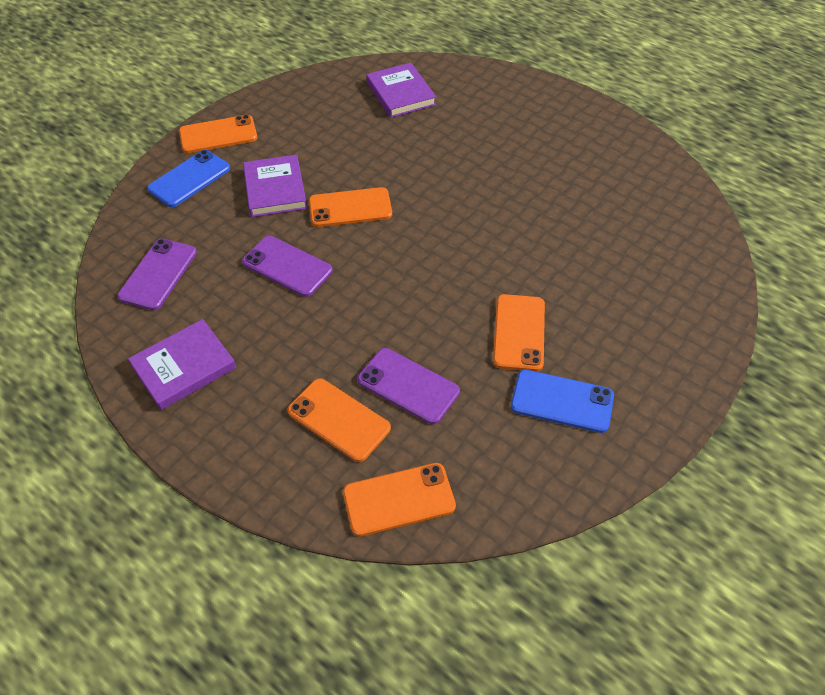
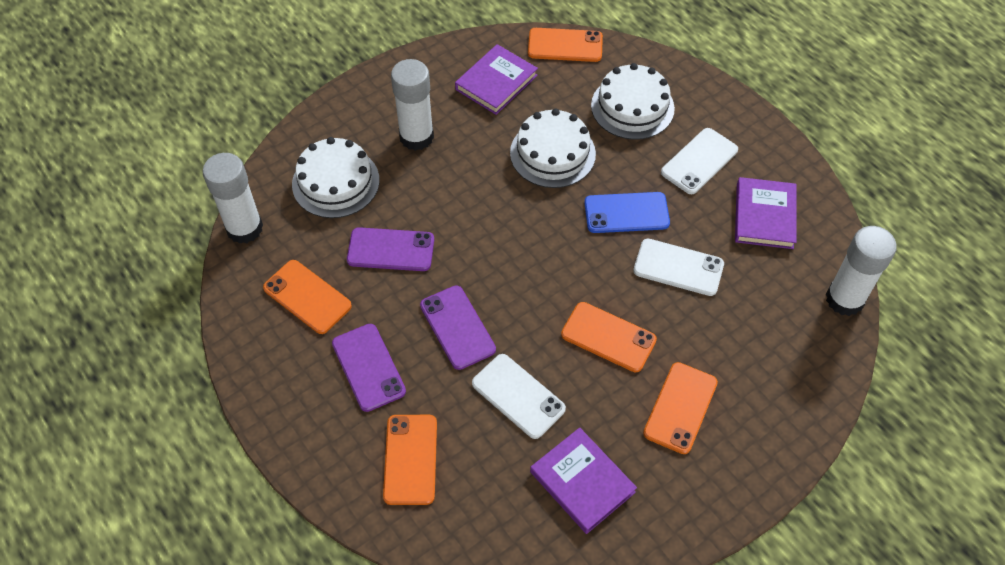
blue phone: [147,150,230,207] [511,369,614,433] = 2 -> [584,192,670,233] = 1
white cake: none = 0 -> [292,137,380,218] [510,109,596,188] [591,63,675,140] = 3
white glue stick: none = 0 -> [203,153,263,244] [391,59,434,151] [826,226,897,316] = 3
white phone: none = 0 -> [472,354,566,439] [633,238,724,296] [661,128,738,194] = 3

